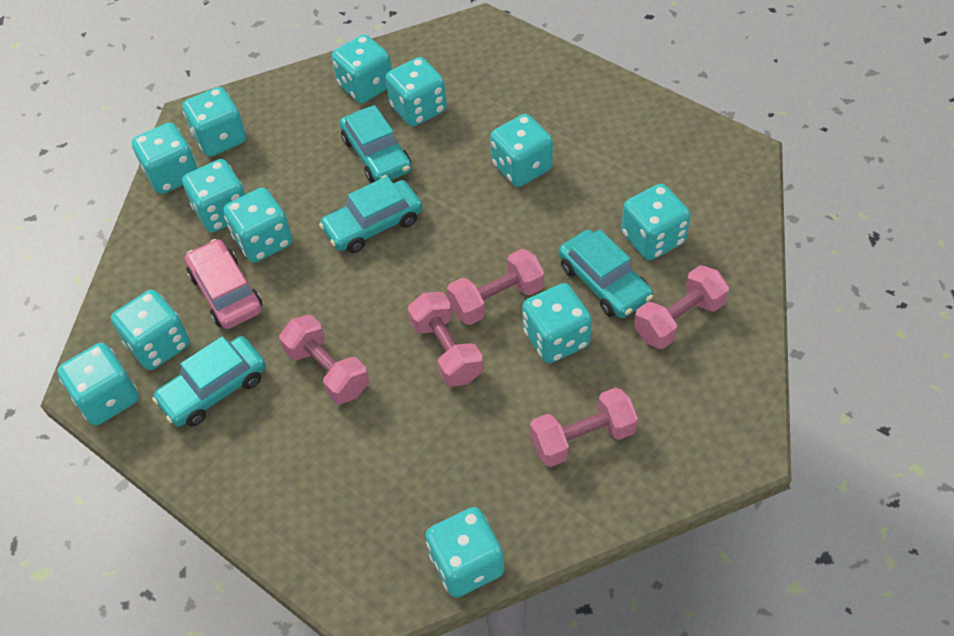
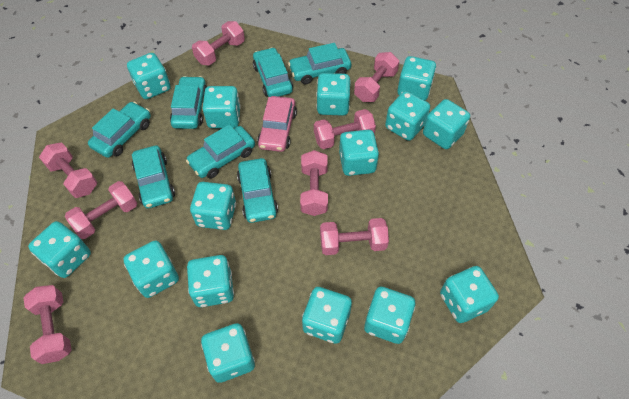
pink dumbbell: [279,315,369,404] [408,292,483,387] [447,249,544,325] [530,387,638,467] [634,265,729,349] = 5 -> [23,285,71,364] [39,143,97,198] [65,181,137,239] [192,21,245,65] [300,150,328,216] [314,109,376,149] [320,218,389,255] [354,52,399,102] = 8
turquoise car: [152,336,266,427] [319,176,423,253] [340,105,412,183] [558,229,653,318] = 4 -> [88,102,151,158] [132,145,175,208] [170,76,207,129] [186,124,255,179] [237,158,278,223] [253,47,293,97] [288,43,351,84] = 7
turquoise dice: [57,343,139,425] [111,290,190,370] [132,122,198,194] [182,87,247,157] [182,159,246,232] [223,187,293,263] [332,35,392,103] [385,57,447,127] [426,507,504,598] [490,114,553,187] [522,283,592,363] [621,184,691,260] = 12 -> [28,221,91,278] [123,240,179,298] [127,53,171,99] [187,255,234,307] [190,182,236,230] [201,323,255,383] [202,86,241,128] [302,287,352,344] [316,73,351,116] [339,130,379,176] [364,287,416,344] [385,91,430,141] [397,56,436,101] [423,99,470,149] [440,266,499,323] = 15

